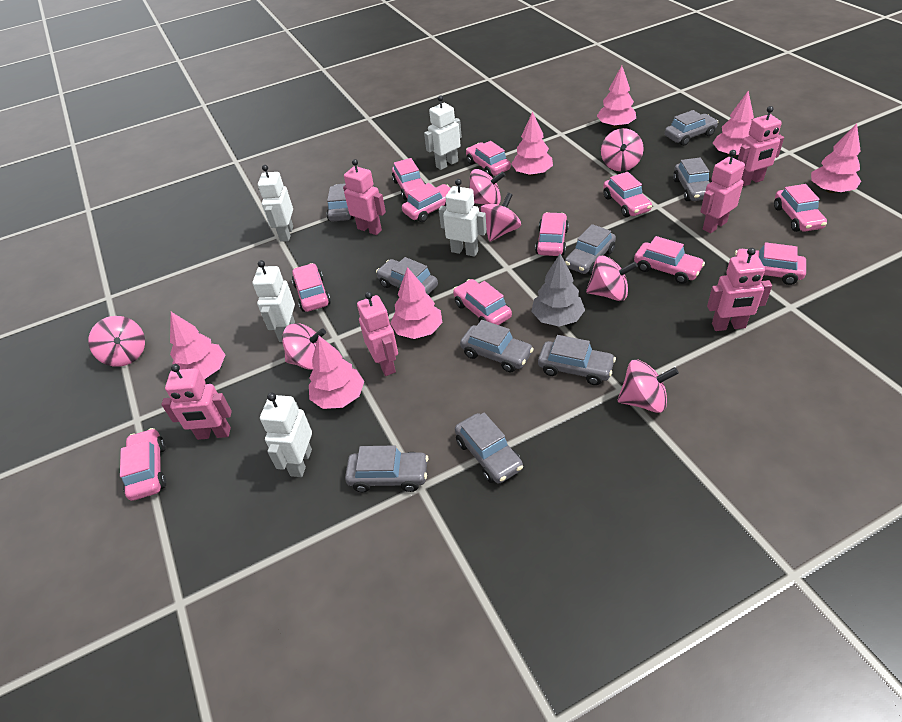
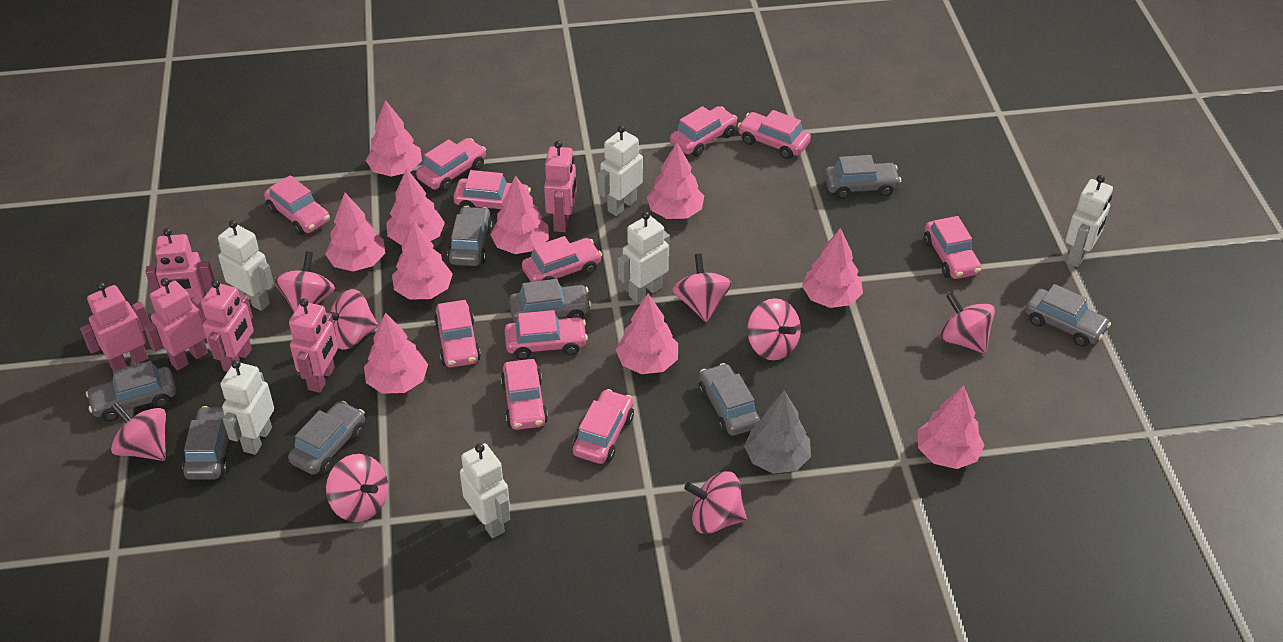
grey car: [326,183,354,221] [345,445,429,492] [376,257,438,295] [455,413,523,483] [460,320,534,372] [538,335,616,385] [565,224,616,275] [665,110,718,146] [673,158,710,201] = 9 -> [86,361,176,422] [182,406,228,480] [288,401,365,475] [447,206,493,266] [509,279,592,322] [699,363,760,436] [824,155,901,199] [1025,284,1111,347] = 8
pink spinning top: [88,316,145,367] [282,323,326,370] [469,169,505,205] [479,193,521,242] [586,256,638,301] [601,128,644,171] [617,360,679,413] = 7 -> [111,402,166,461] [274,251,335,312] [326,289,378,350] [326,454,388,522] [672,253,732,322] [684,471,747,534] [747,298,801,360] [940,292,995,354] = 8
pink tree: [170,312,225,379] [309,336,364,409] [390,267,442,339] [511,111,553,176] [597,66,636,128] [713,91,754,157] [811,123,861,193] = 7 -> [325,193,385,271] [364,312,428,394] [366,100,422,176] [386,168,445,245] [392,220,453,300] [490,176,549,254] [616,293,678,374] [647,143,704,219] [802,228,863,308] [918,385,984,469] = 10
white robot: [253,260,295,342] [258,165,293,242] [260,392,312,477] [424,95,462,170] [439,179,487,257] = 5 -> [218,220,274,311] [220,360,274,455] [460,443,510,538] [598,125,643,216] [618,211,670,303] [1065,175,1113,267] = 6

